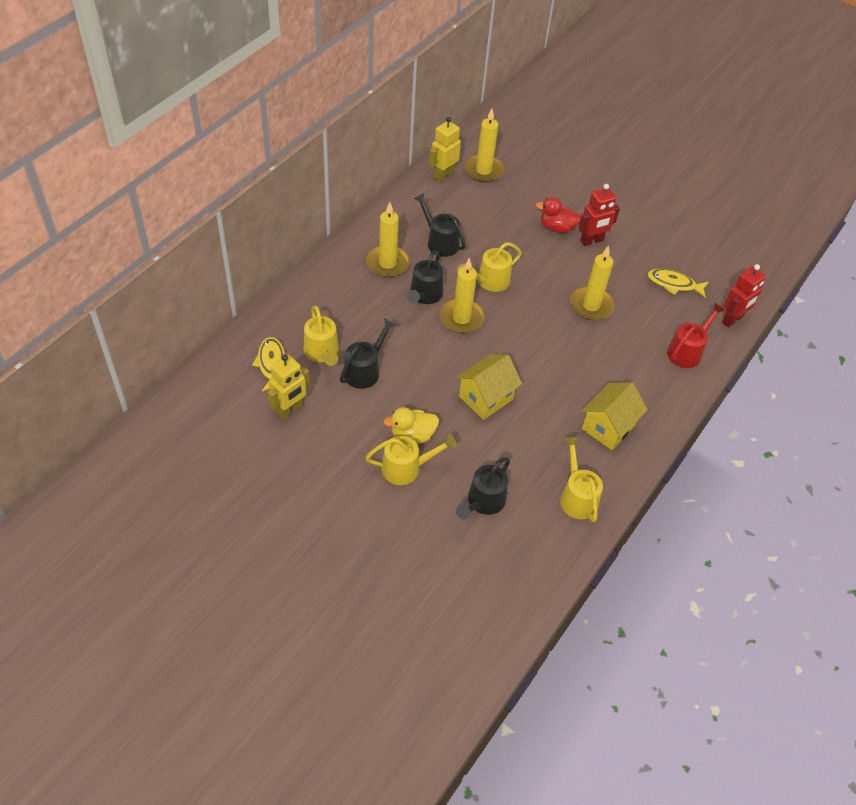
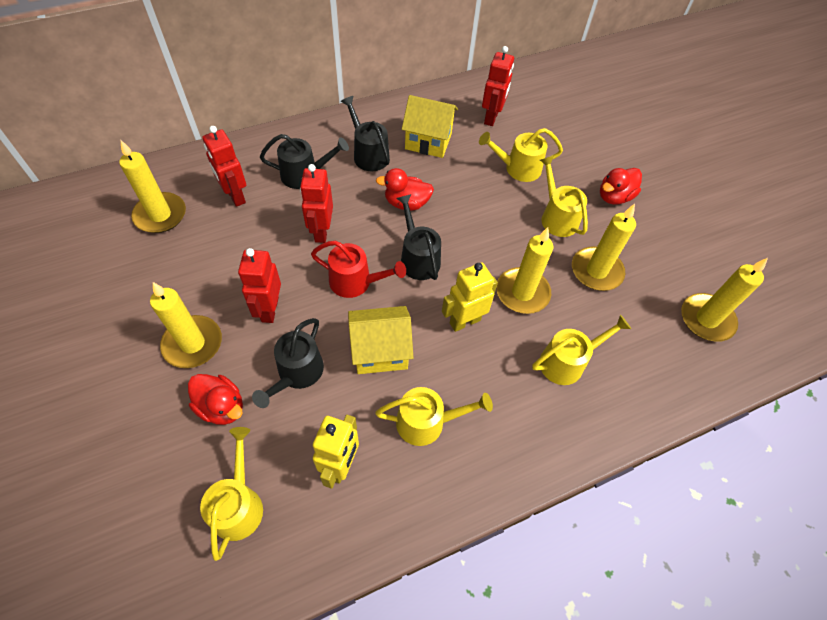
red duck: [535,197,581,233] = 1 -> [188,374,243,425] [376,168,434,211] [600,168,642,205] = 3
red robot: [578,184,620,246] [722,264,766,327] = 2 -> [202,126,246,207] [238,248,281,323] [300,164,333,243] [482,46,514,126] = 4
yellow candle: [366,202,410,277] [439,258,485,333] [464,109,504,182] [570,245,614,320] = 4 -> [119,140,186,233] [150,282,222,368] [496,227,554,314] [572,204,636,291] [681,258,768,342] = 5
yellow duck: [383,407,439,444] = 1 -> none = 0
yellow fish: [252,337,285,392] [647,269,709,298] = 2 -> none = 0
yellow watering can: [304,306,339,366] [366,435,457,485] [457,242,522,292] [560,437,603,522] = 4 -> [200,427,263,561] [375,387,493,446] [479,128,563,182] [532,315,631,385] [540,156,588,237] = 5

